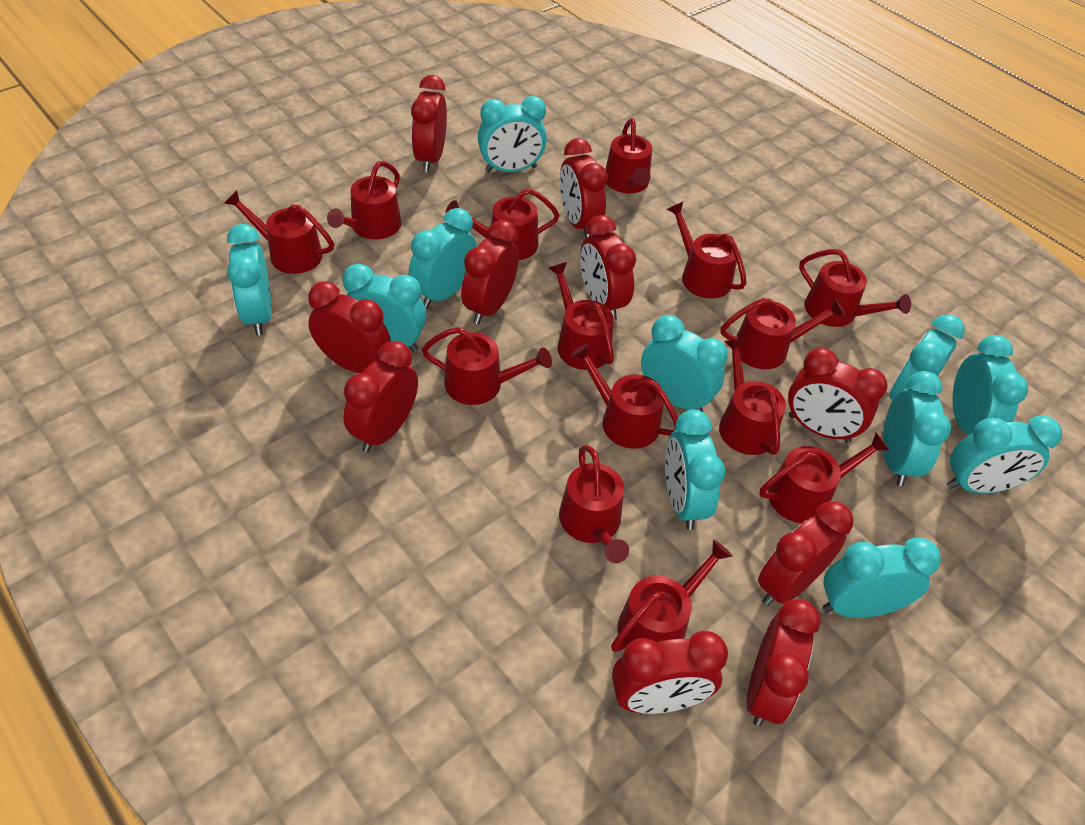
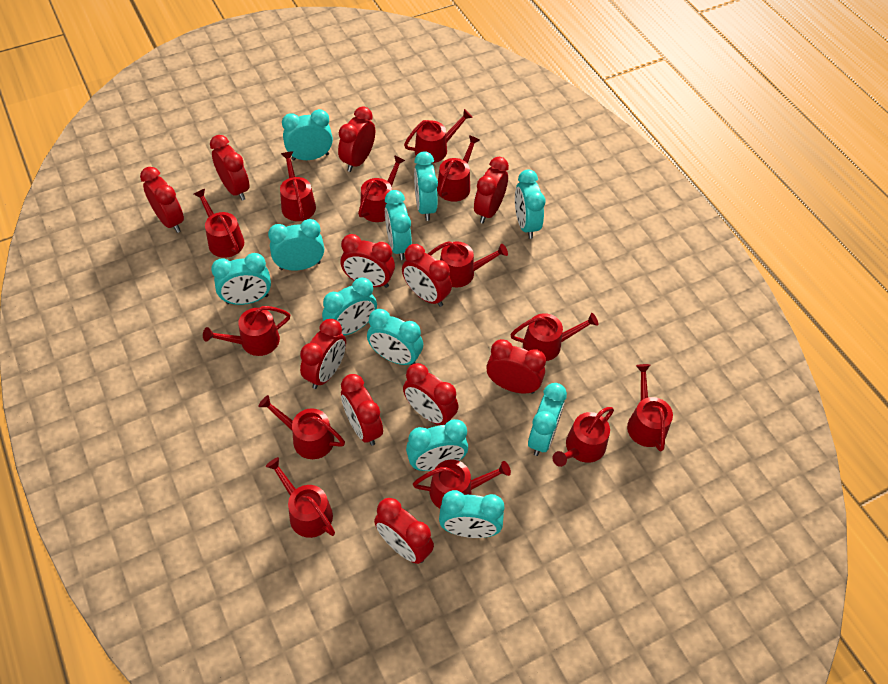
red clock: [308,281,391,373] [344,341,418,453] [411,75,447,172] [461,220,519,325] [560,138,608,238] [580,215,636,320] [612,631,728,714] [746,599,821,726] [758,501,853,606] [788,348,888,443] = 10 -> [140,167,184,233] [210,135,250,201] [300,319,346,389] [338,106,375,172] [341,234,395,288] [341,374,383,446] [374,498,434,564] [402,244,452,307] [403,363,459,425] [474,157,509,223] [486,339,546,394] = 11
red watering can: [224,190,334,274] [327,161,401,239] [422,327,552,405] [445,188,560,260] [549,262,614,370] [559,445,629,563] [571,343,678,449] [605,118,652,194] [611,540,733,652] [667,202,747,299] [719,338,786,455] [721,298,845,369] [759,433,890,523] [799,249,911,327] = 14 -> [194,189,244,258] [203,306,290,356] [258,395,345,459] [266,457,335,538] [280,151,316,221] [358,155,405,222] [404,109,473,163] [413,460,511,508] [428,241,508,288] [437,135,480,202] [510,313,598,361] [552,407,614,467] [627,364,673,452] = 13

